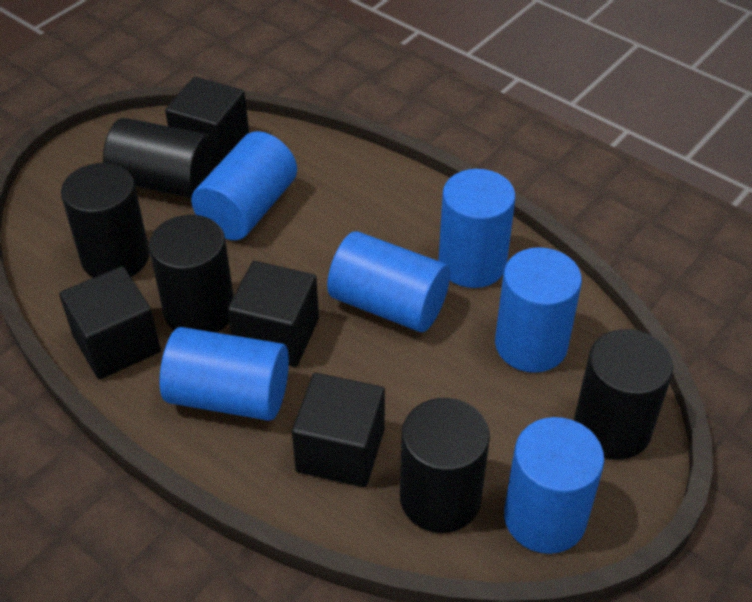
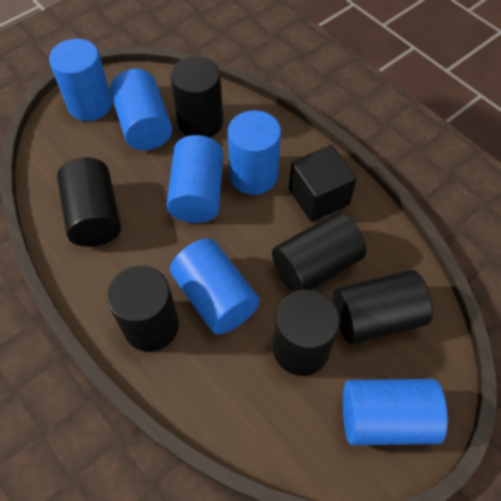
black cube: [59,266,161,379] [165,77,249,167] [228,261,319,367] [292,373,385,487] = 4 -> [289,145,357,222] = 1
black cylinder: [61,163,150,278] [103,118,215,198] [149,215,234,333] [400,398,490,533] [574,329,673,460] = 5 -> [57,157,121,247] [107,265,179,352] [170,56,223,138] [272,212,366,292] [273,289,340,376] [333,270,433,345] = 6

